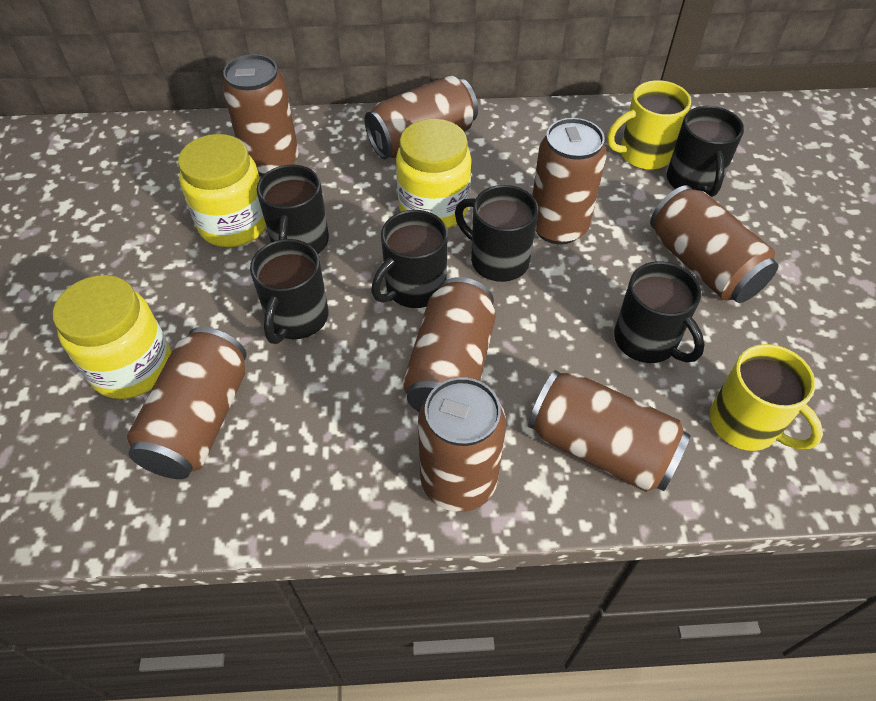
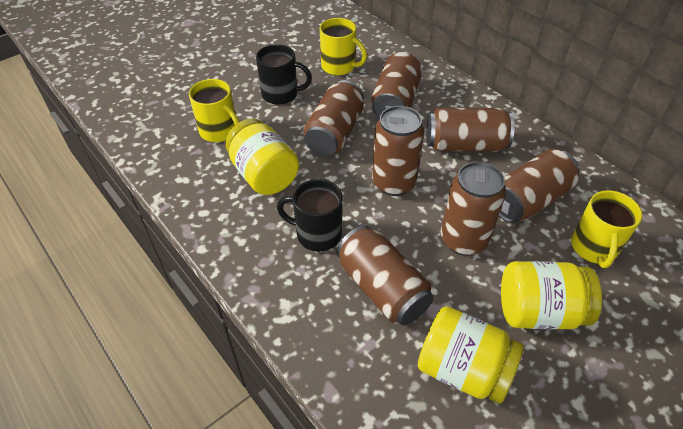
black mug: [250,239,328,344] [257,165,329,254] [371,210,448,308] [455,185,538,282] [614,261,704,363] [667,106,744,197] = 6 -> [256,44,312,105] [277,179,343,252] = 2
brown can: [127,327,247,479] [222,54,299,176] [364,75,478,159] [403,277,496,412] [418,377,506,512] [528,370,691,492] [532,118,607,245] [650,185,778,303] = 8 -> [303,80,364,156] [337,225,434,326] [371,52,422,119] [372,106,424,196] [426,108,515,151] [441,162,506,256] [499,149,579,223] = 7
yellow mug: [607,80,691,170] [710,344,823,451] = 2 -> [189,79,239,142] [320,18,367,75] [571,190,642,268] = 3

